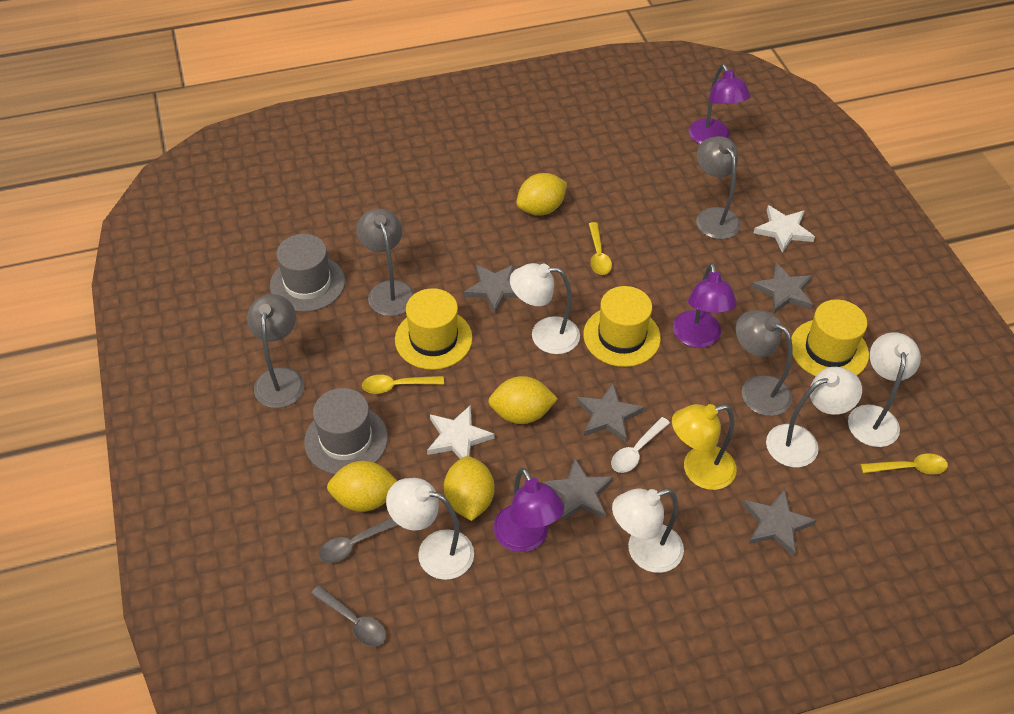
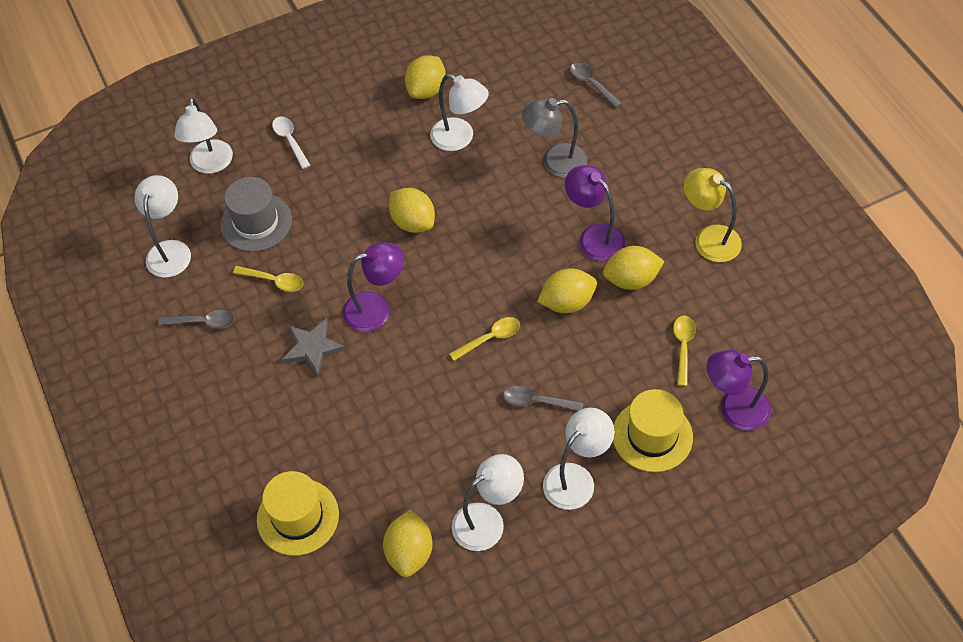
grey hat: [270,234,345,312] [304,388,388,475] = 2 -> [220,177,292,252] = 1
grey lamp: [247,294,304,408] [356,209,415,316] [696,136,741,239] [736,310,793,416] = 4 -> [522,98,587,178] = 1
grey spoon: [311,585,386,647] [319,518,398,563] = 2 -> [158,310,234,329] [503,386,583,411] [570,63,622,108] = 3
grey star: [464,265,518,314] [543,458,613,522] [576,383,644,442] [743,488,816,557] [751,263,813,313] = 5 -> [282,318,346,376] = 1
white star: [427,405,494,459] [753,205,815,253] = 2 -> none = 0
yellow hat: [395,288,473,370] [583,286,661,367] [791,299,869,377] = 3 -> [257,471,339,556] [613,389,693,472] = 2
yellow lemon: [327,461,397,512] [444,456,494,521] [488,376,558,424] [516,173,567,216] = 4 -> [383,510,433,577] [389,188,435,233] [405,55,446,99] [537,268,597,313] [603,246,665,290] = 5

